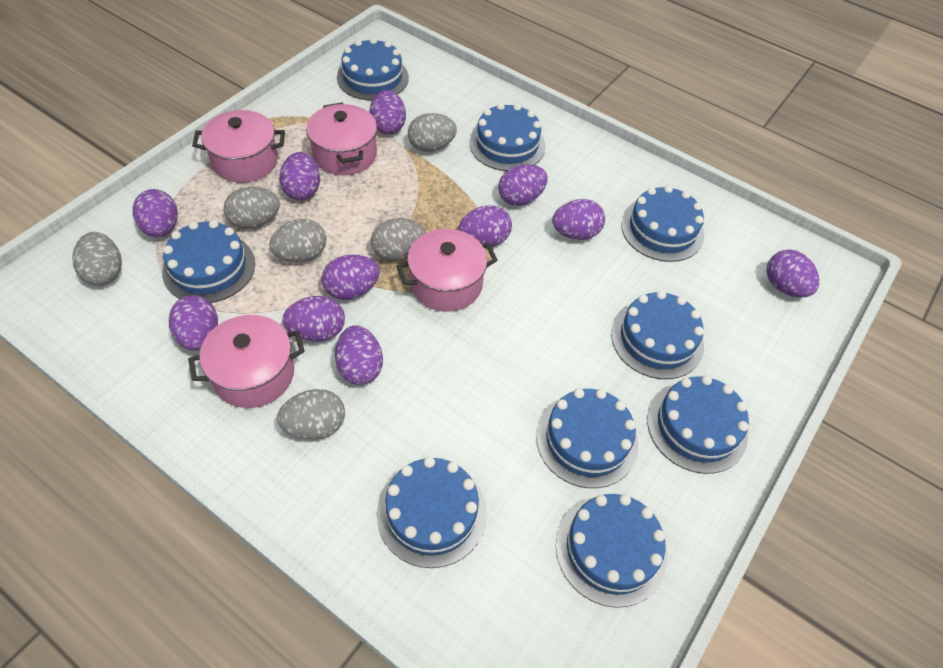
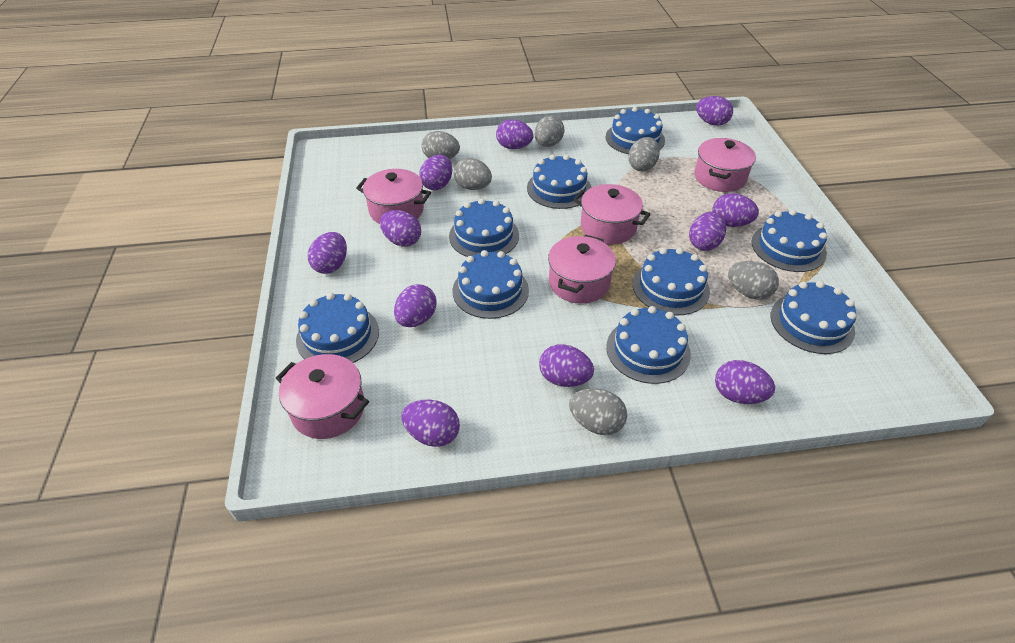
pink pot: [188,315,305,408] [192,110,285,183] [306,102,377,175] [396,229,498,312] = 4 -> [276,354,369,439] [356,169,431,224] [548,235,616,304] [573,184,651,244] [694,138,756,192] = 5

